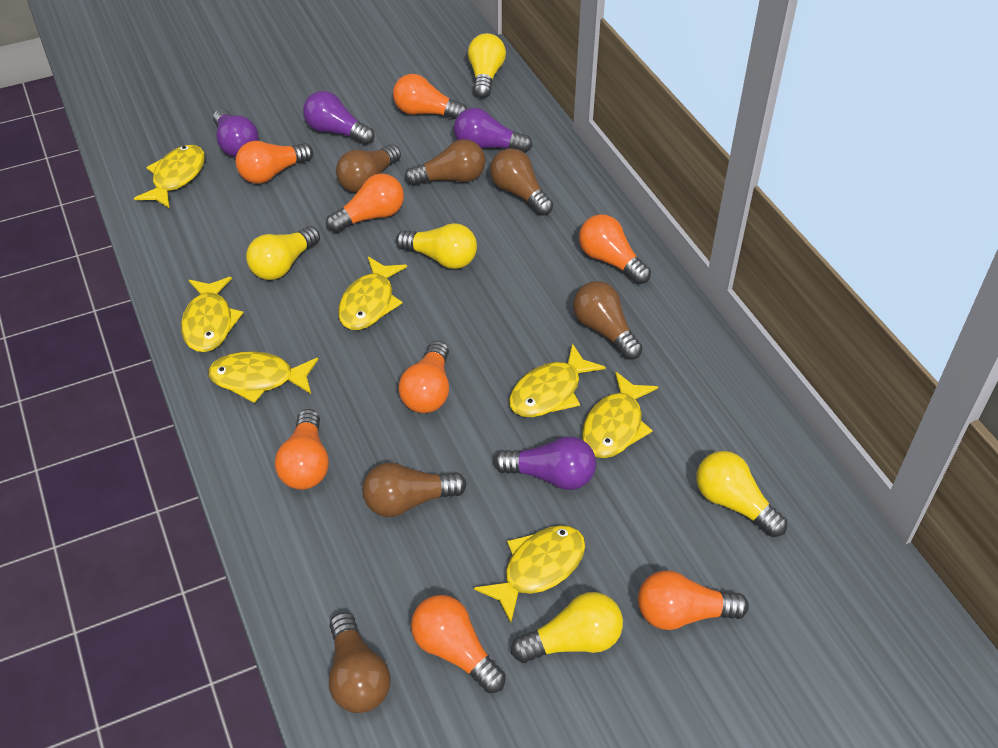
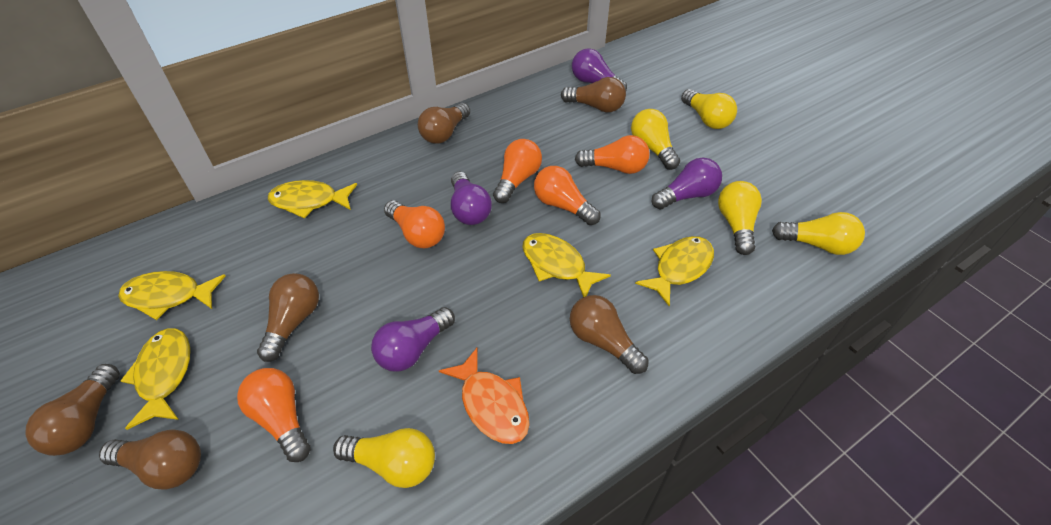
orange fish: none = 0 -> [439,348,530,444] = 1
orange light bulb: [235,141,313,184] [275,409,329,490] [326,173,404,233] [393,74,467,119] [398,341,449,413] [411,595,506,693] [579,214,651,284] [638,570,749,630] = 8 -> [237,368,311,462] [384,201,445,248] [493,139,542,203] [534,166,601,225] [575,135,650,174] = 5
yellow fish: [134,145,205,209] [181,277,243,352] [208,351,318,403] [338,256,407,330] [474,525,585,623] [509,343,606,417] [582,371,658,458] = 7 -> [118,271,226,320] [120,328,190,430] [268,180,357,219] [522,233,611,297] [635,236,714,306] = 5

